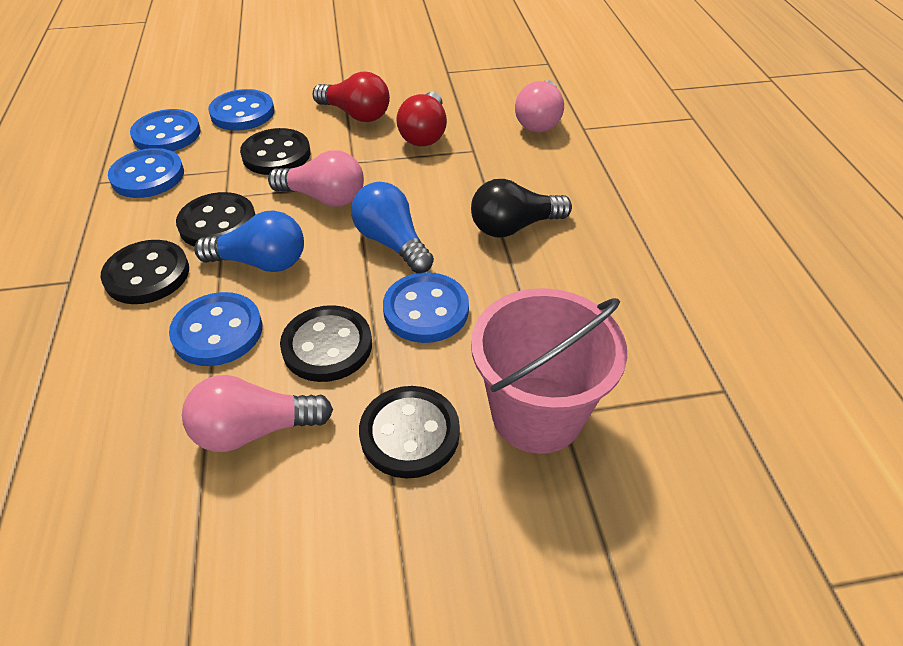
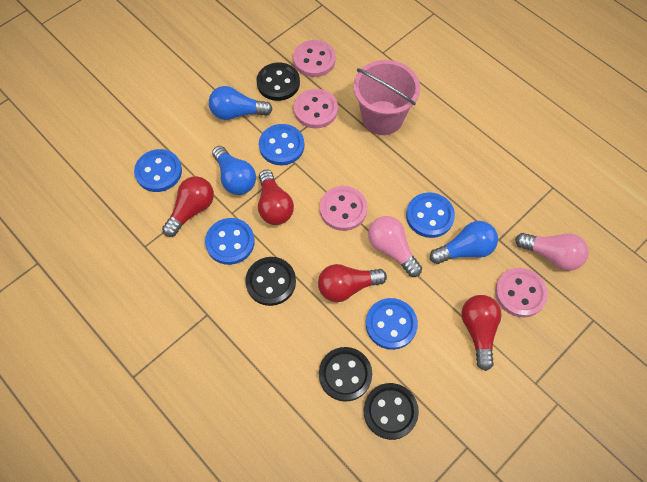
black button: [101,240,189,304] [176,192,256,247] [240,128,311,175] [280,305,372,382] [359,386,460,479] = 5 -> [245,257,296,306] [257,62,300,101] [319,347,372,402] [364,383,419,440] = 4
black light bulb: [471,179,572,237] = 1 -> none = 0
blue light bulb: [194,210,304,272] [351,182,434,273] = 2 -> [209,86,273,120] [212,146,256,195] [430,221,498,264] = 3
pink button: none = 0 -> [293,40,336,77] [294,89,338,128] [320,186,367,231] [495,268,548,317] = 4
pink light bulb: [182,375,333,452] [268,150,364,207] [515,80,564,132] = 3 -> [368,216,422,277] [515,233,589,271] = 2
red light bulb: [313,71,390,122] [396,92,447,146] = 2 -> [162,176,214,237] [258,170,294,225] [318,264,387,302] [462,295,502,371] = 4

